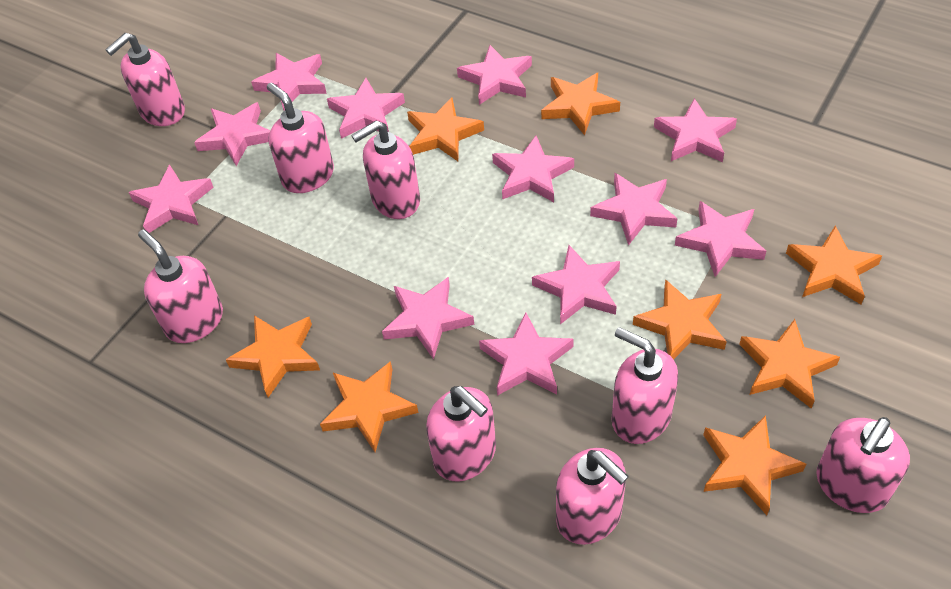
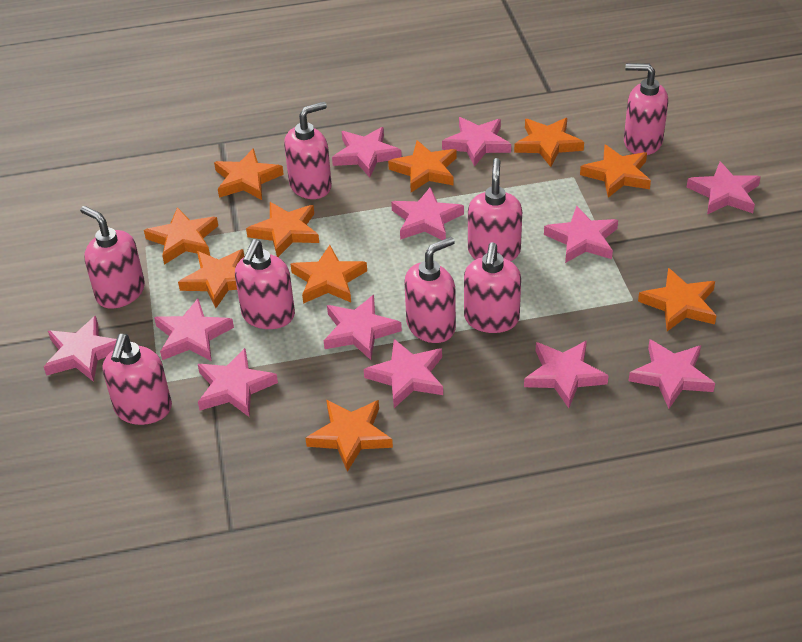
orange star: [226,315,320,397] [320,361,418,452] [407,97,484,161] [541,73,620,135] [633,279,727,359] [703,415,806,515] [739,319,840,409] [786,226,882,304] = 8 -> [144,207,218,265] [178,249,245,308] [214,148,284,200] [246,202,319,257] [291,245,367,304] [305,400,393,472] [388,140,457,192] [514,118,584,167] [580,145,651,198] [638,268,717,331] = 10

